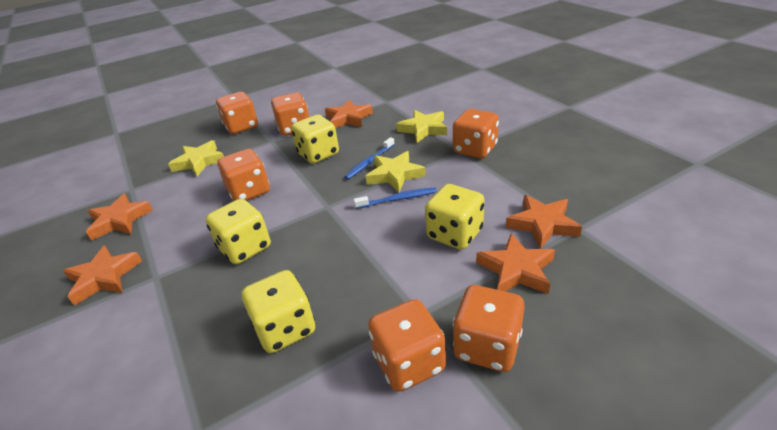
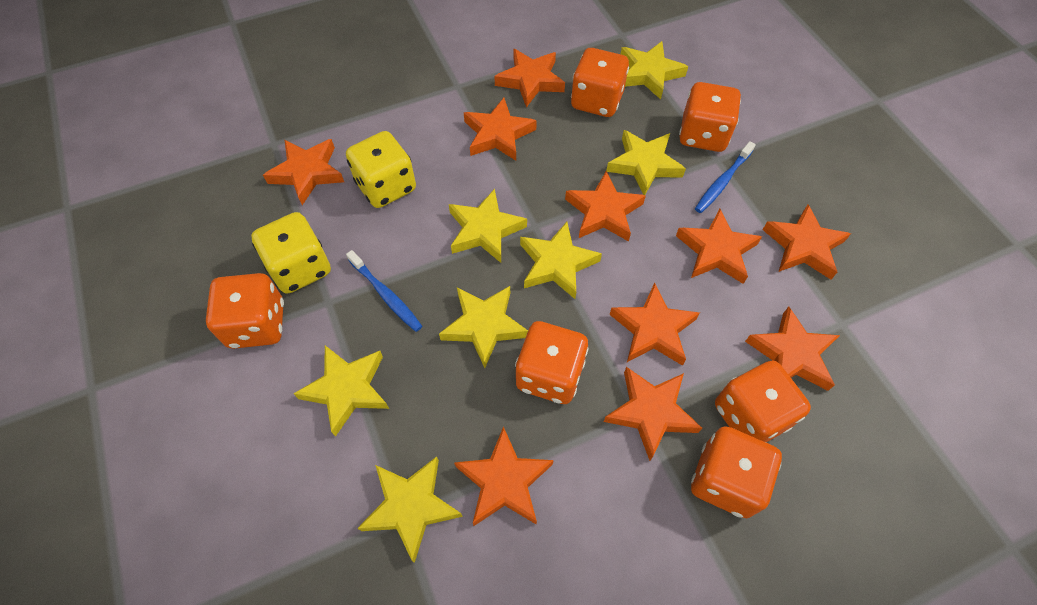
orange star: [63,246,142,305] [86,194,153,240] [325,100,373,128] [476,233,555,294] [506,195,582,249] = 5 -> [263,139,344,205] [454,426,554,526] [464,98,537,161] [494,49,565,107] [565,171,646,242] [604,367,702,461] [610,283,700,366] [676,209,762,284] [745,307,840,391] [763,204,851,279] = 10
yellow dice: [206,199,271,264] [242,270,315,353] [291,115,339,164] [425,184,484,250] = 4 -> [251,212,331,294] [346,131,416,208] = 2
yellow star: [168,140,224,177] [366,151,426,192] [396,110,447,143] = 3 -> [293,345,389,437] [357,457,463,563] [439,286,528,368] [449,189,527,263] [520,222,602,299] [606,130,686,195] [621,41,688,100] = 7

